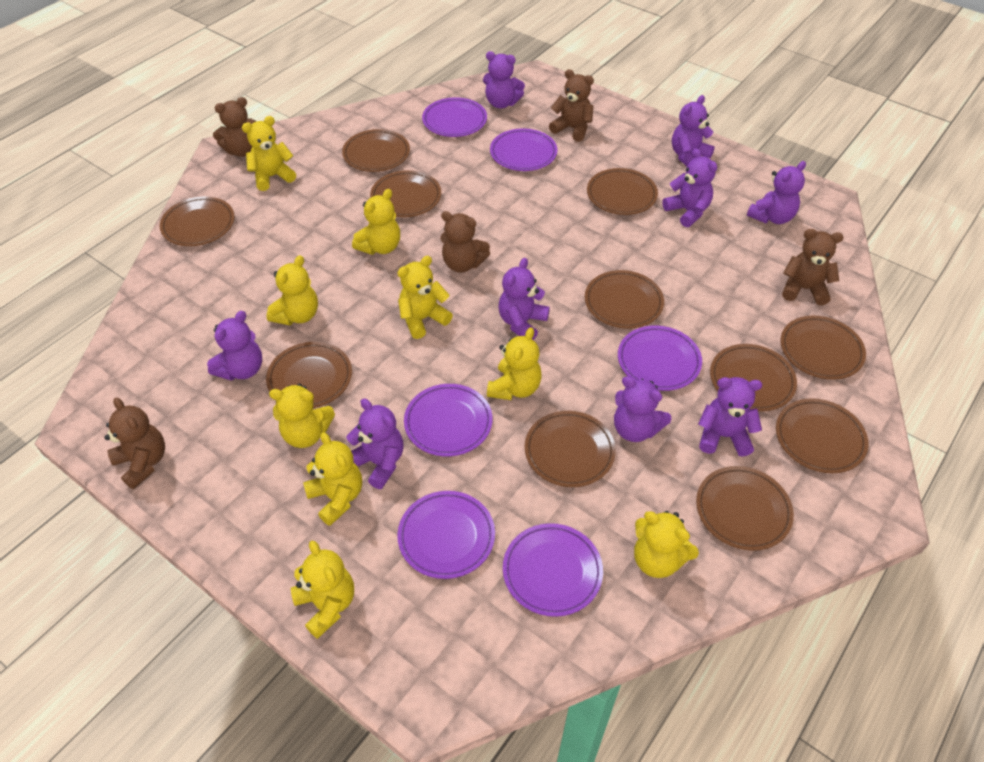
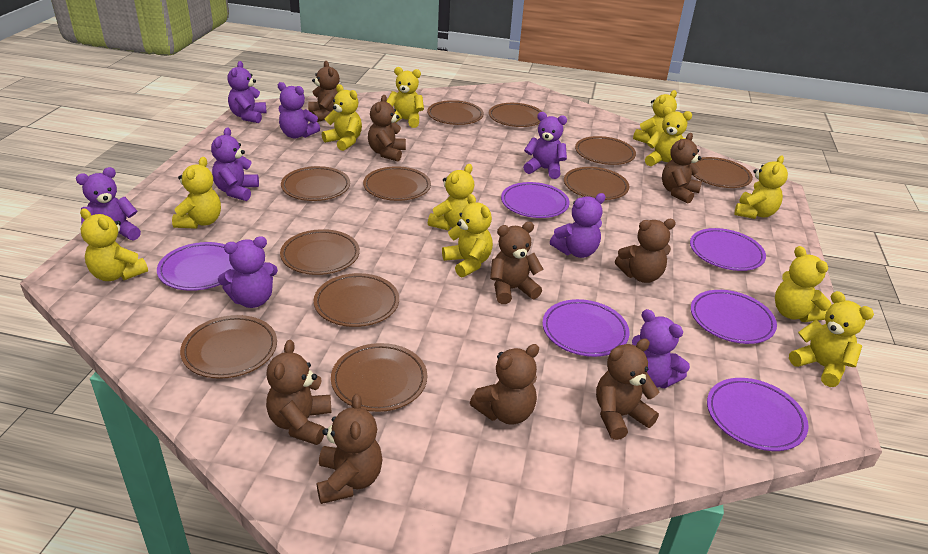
brown teddy bear: [104,398,165,489] [213,97,257,157] [440,211,490,273] [549,69,594,142] [782,229,844,305] = 5 -> [266,340,332,445] [308,61,340,122] [317,394,383,504] [368,95,406,161] [470,344,539,425] [490,222,543,304] [596,339,659,440] [615,219,676,283] [662,133,702,204] = 9
purple teddy bear: [207,311,262,381] [346,399,403,489] [483,51,525,108] [498,258,550,340] [614,376,672,442] [662,148,717,227] [672,95,715,166] [698,377,762,456] [747,161,806,224] = 9 -> [76,167,141,241] [211,127,259,201] [218,236,278,308] [227,61,267,123] [278,82,320,138] [523,112,567,179] [550,193,606,258] [632,309,690,388] = 8
yellow teddy bear: [242,116,296,191] [266,255,318,325] [269,384,335,448] [291,541,354,639] [303,432,362,526] [352,189,400,255] [397,256,453,339] [487,327,542,400] [634,511,699,578] = 9 -> [80,208,148,281] [172,157,221,229] [322,84,362,151] [387,67,424,128] [428,164,474,231] [442,194,493,278] [633,90,677,143] [645,107,692,166] [734,155,788,219] [775,246,832,322] [789,291,874,387] = 11

